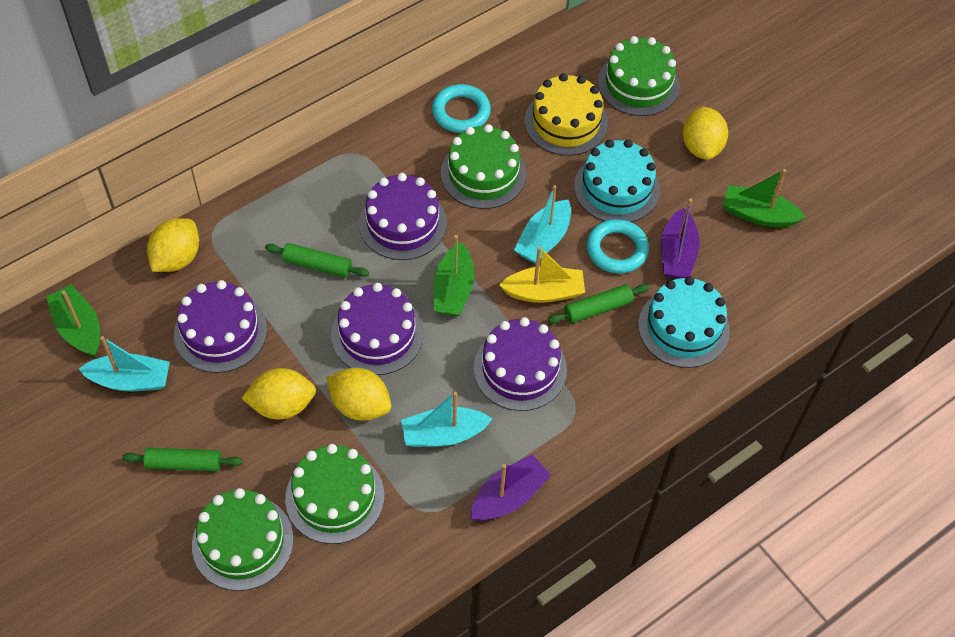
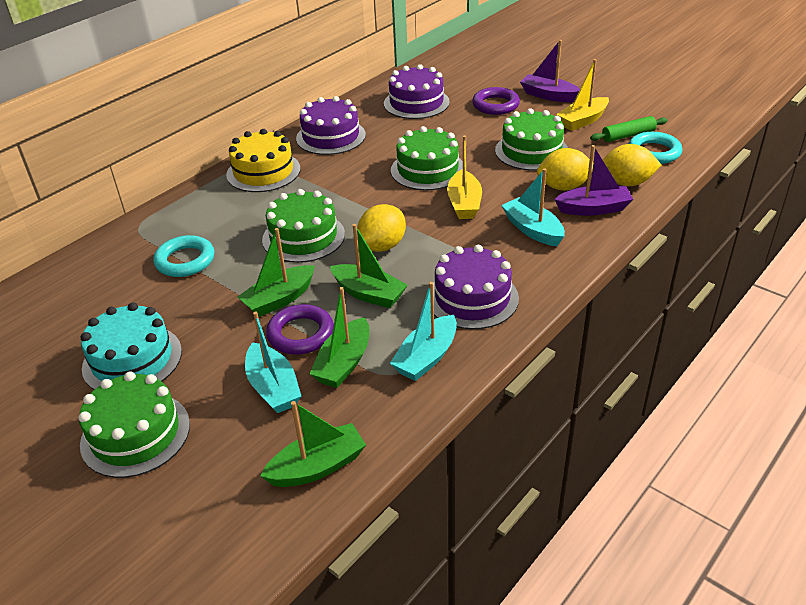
green boat: [46,285,100,357] [434,235,474,316] [723,169,806,227] = 3 -> [238,228,315,317] [260,401,366,487] [309,287,369,388] [330,224,408,308] = 4
green rolling pin: [122,448,242,471] [265,243,369,278] [548,284,650,324] = 3 -> [590,116,668,142] = 1
purple cake: [174,280,267,373] [331,283,424,375] [359,173,447,260] [474,317,567,411] = 4 -> [296,96,366,155] [384,64,450,119] [433,245,519,329] = 3
purple ring: none = 0 -> [266,304,334,355] [472,87,520,115] = 2
turquoise cake: [574,139,660,222] [638,276,730,368] = 2 -> [80,303,182,390] = 1
yellow boat: [499,246,585,303] = 1 -> [447,135,482,219] [556,59,609,131] = 2
yellow lemon: [147,218,199,272] [241,368,316,420] [326,368,391,421] [682,107,728,160] = 4 -> [357,204,406,252] [537,148,593,191] [603,144,661,186] = 3

